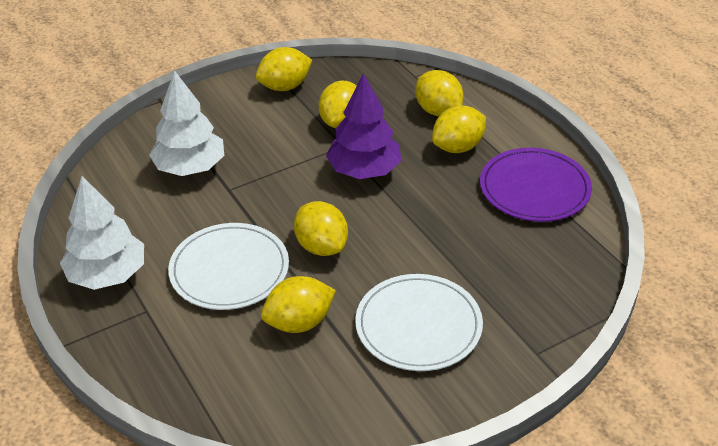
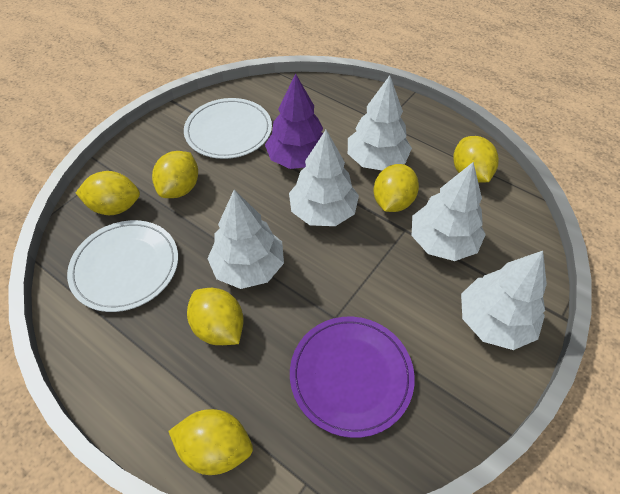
white tree: [60,176,144,290] [149,70,224,176] = 2 -> [207,190,284,289] [289,130,359,226] [348,76,412,170] [412,162,486,261] [461,251,547,350] = 5

